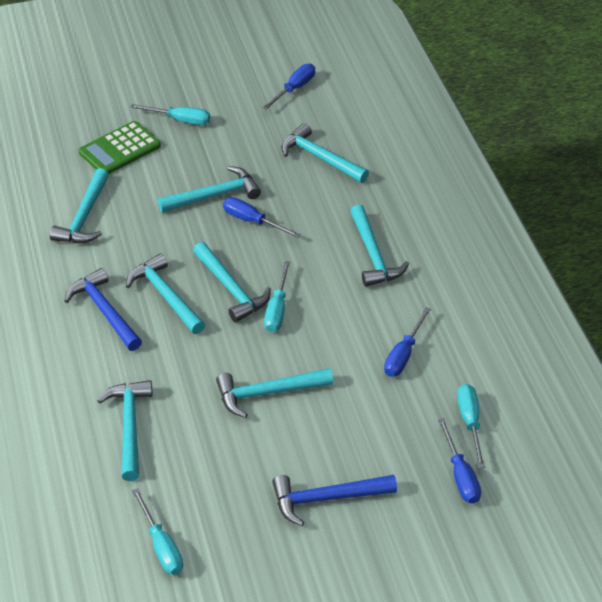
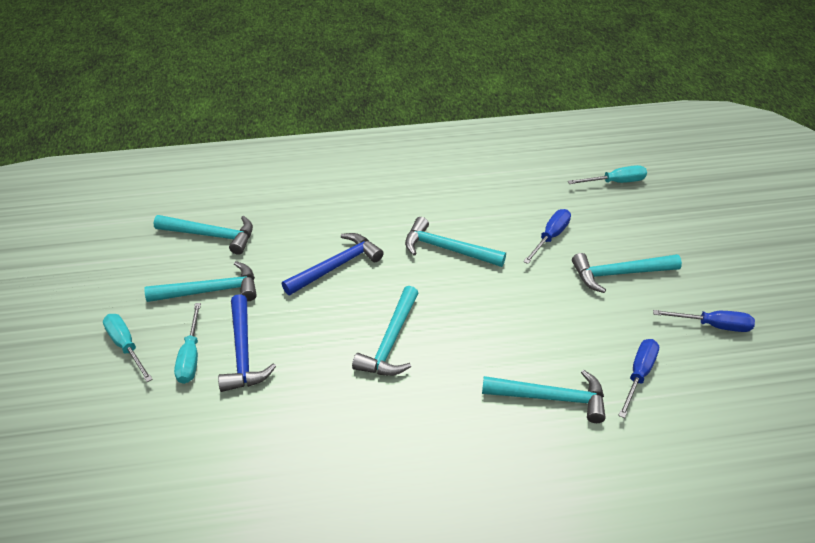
blue screwdriver: [223,197,300,238] [262,64,315,110] [384,307,431,377] [438,418,481,504] = 4 -> [523,209,571,264] [618,339,659,418] [653,310,755,332] = 3
green calculator: [79,121,161,174] = 1 -> none = 0
turquoise hammer: [50,168,109,243] [97,380,153,481] [126,253,205,334] [158,166,261,212] [193,242,271,323] [216,368,333,418] [281,123,369,183] [350,205,409,287] = 8 -> [144,261,257,302] [153,215,253,255] [352,286,419,376] [405,217,506,267] [482,370,606,423] [572,253,682,293] = 6
turquoise screwdriver: [130,104,210,125] [132,488,183,575] [264,261,290,332] [457,384,485,468] = 4 -> [103,314,153,382] [174,303,201,384] [568,165,647,184] = 3

